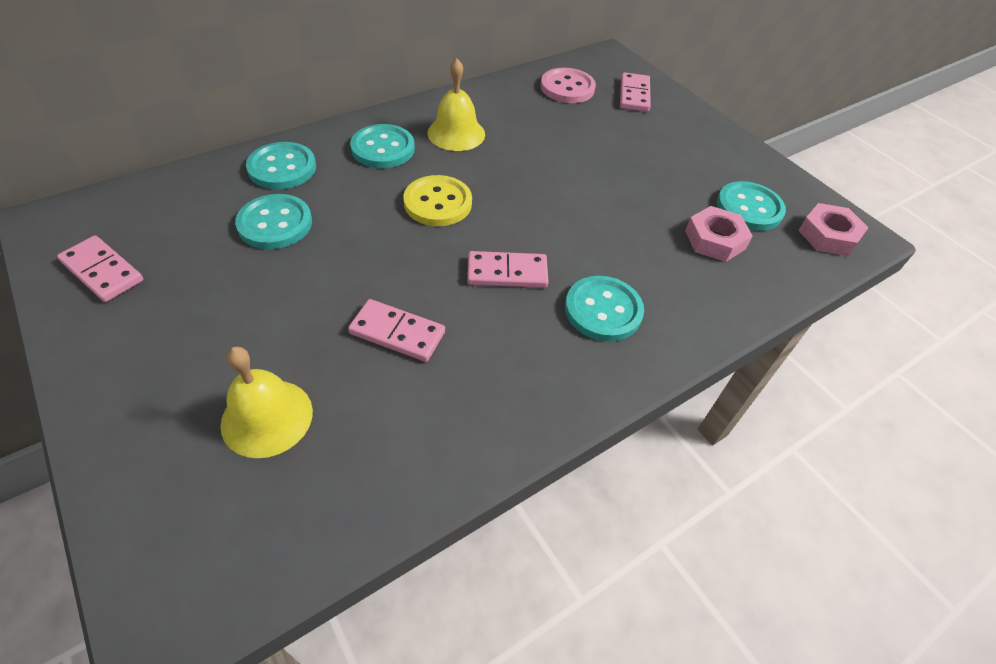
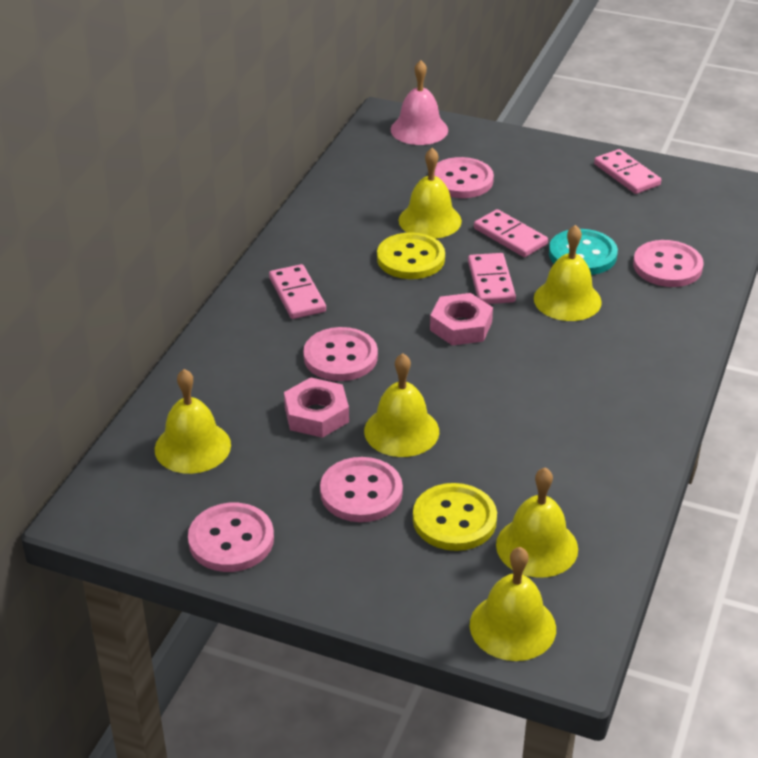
pink bell: none = 0 -> [391,60,448,145] = 1
pink button: [541,68,596,103] = 1 -> [188,503,274,572] [303,327,378,381] [320,457,403,522] [434,157,494,198] [633,240,704,287] = 5
turquoise button: [235,194,312,249] [246,142,316,189] [350,124,415,168] [565,276,644,342] [717,181,786,231] = 5 -> [549,229,618,275] = 1
yellow bell: [220,347,313,458] [427,58,485,151] = 2 -> [155,369,231,474] [364,353,439,457] [399,148,462,239] [470,547,556,661] [496,467,578,578] [534,225,602,321] = 6
yellow button: [403,175,472,226] = 1 -> [377,233,445,279] [413,483,497,551] = 2

